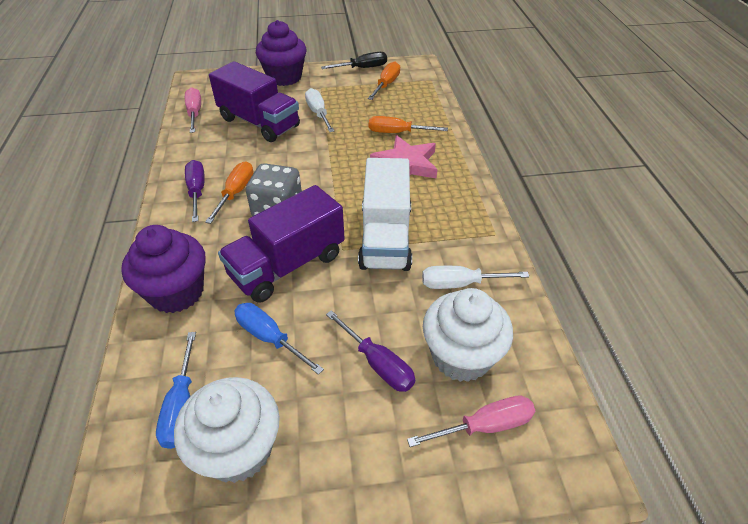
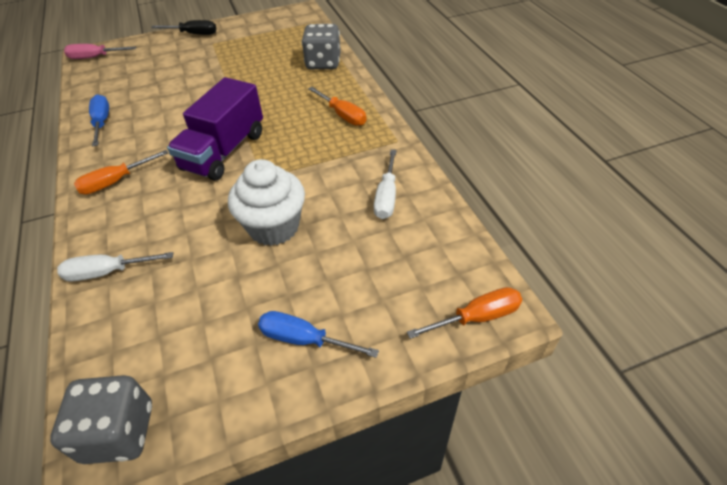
grey dice: [246,163,302,216] = 1 -> [50,375,152,464] [302,24,341,69] = 2
pink screwdriver: [185,87,201,133] [407,395,535,447] = 2 -> [64,44,136,59] = 1
pink star: [370,135,437,178] = 1 -> none = 0
purple cupcake: [121,225,206,313] [256,20,306,86] = 2 -> none = 0
purple screwdriver: [185,160,205,222] [326,310,415,392] = 2 -> none = 0
purple truck: [209,61,300,142] [218,185,345,303] = 2 -> [167,77,263,181] = 1
white cupcake: [174,377,280,483] [423,288,513,382] = 2 -> [228,159,305,246] = 1
white truck: [358,158,412,271] = 1 -> none = 0

